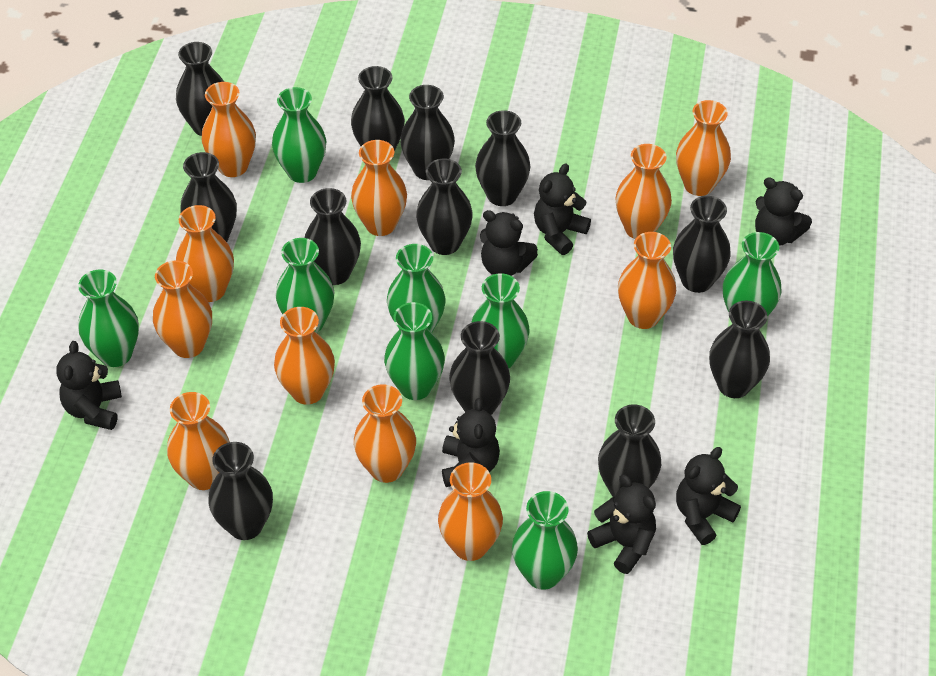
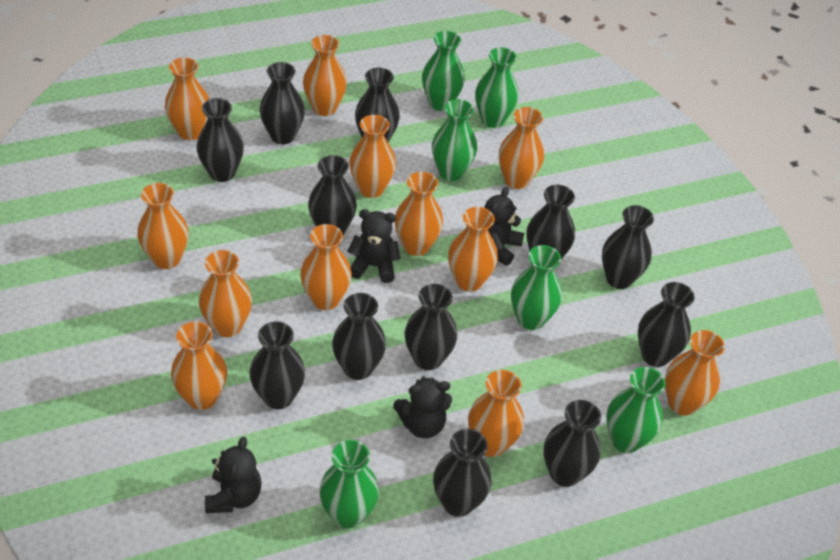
black teddy bear: [57,341,122,430] [442,398,500,487] [480,210,538,276] [534,164,591,255] [587,475,656,574] [676,447,741,545] [755,177,812,246] = 7 -> [205,437,262,513] [347,209,400,283] [393,376,452,438] [484,187,524,266] = 4
green vase: [78,270,139,367] [272,87,326,183] [276,238,335,333] [384,302,445,400] [387,244,445,332] [471,273,530,369] [512,491,578,590] [723,232,781,316] = 8 -> [319,440,379,528] [422,31,465,111] [432,99,477,181] [475,47,519,128] [511,245,562,330] [606,367,666,453] = 6
orange vase: [153,260,212,358] [167,392,230,490] [176,205,234,302] [202,82,256,177] [274,307,335,405] [351,140,407,236] [354,384,416,483] [438,462,503,561] [615,144,672,239] [618,232,676,329] [676,100,731,196] = 11 -> [137,183,189,269] [165,57,209,140] [171,321,227,410] [199,250,252,337] [300,224,352,310] [303,35,347,116] [349,115,396,198] [395,172,443,256] [448,207,498,292] [468,370,524,457] [499,107,544,189] [665,330,725,415] = 12

